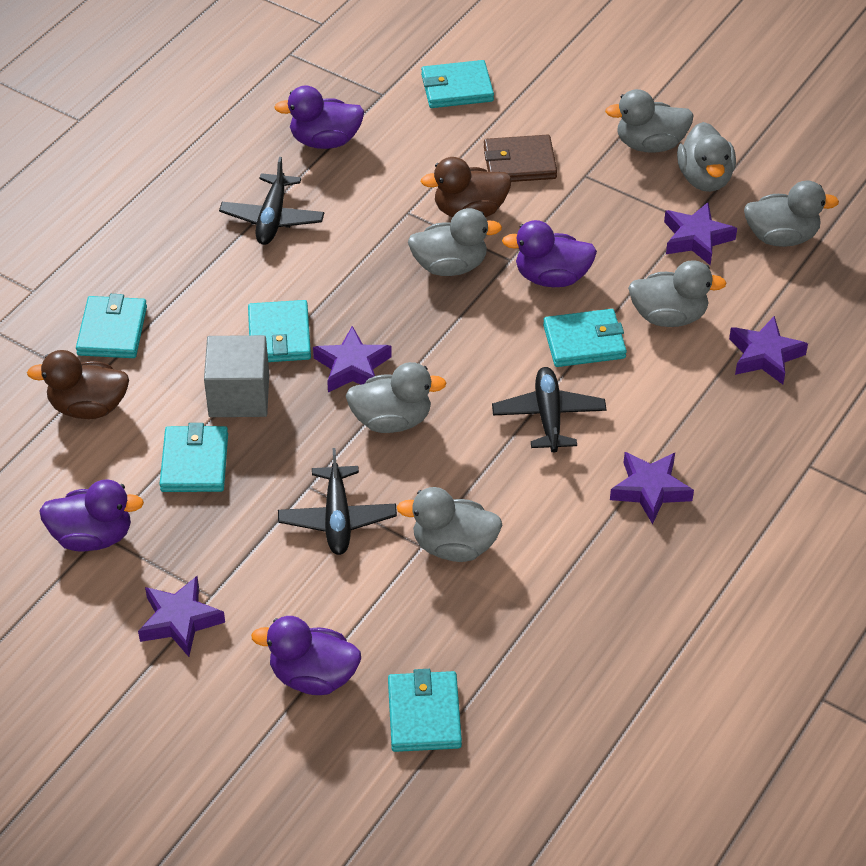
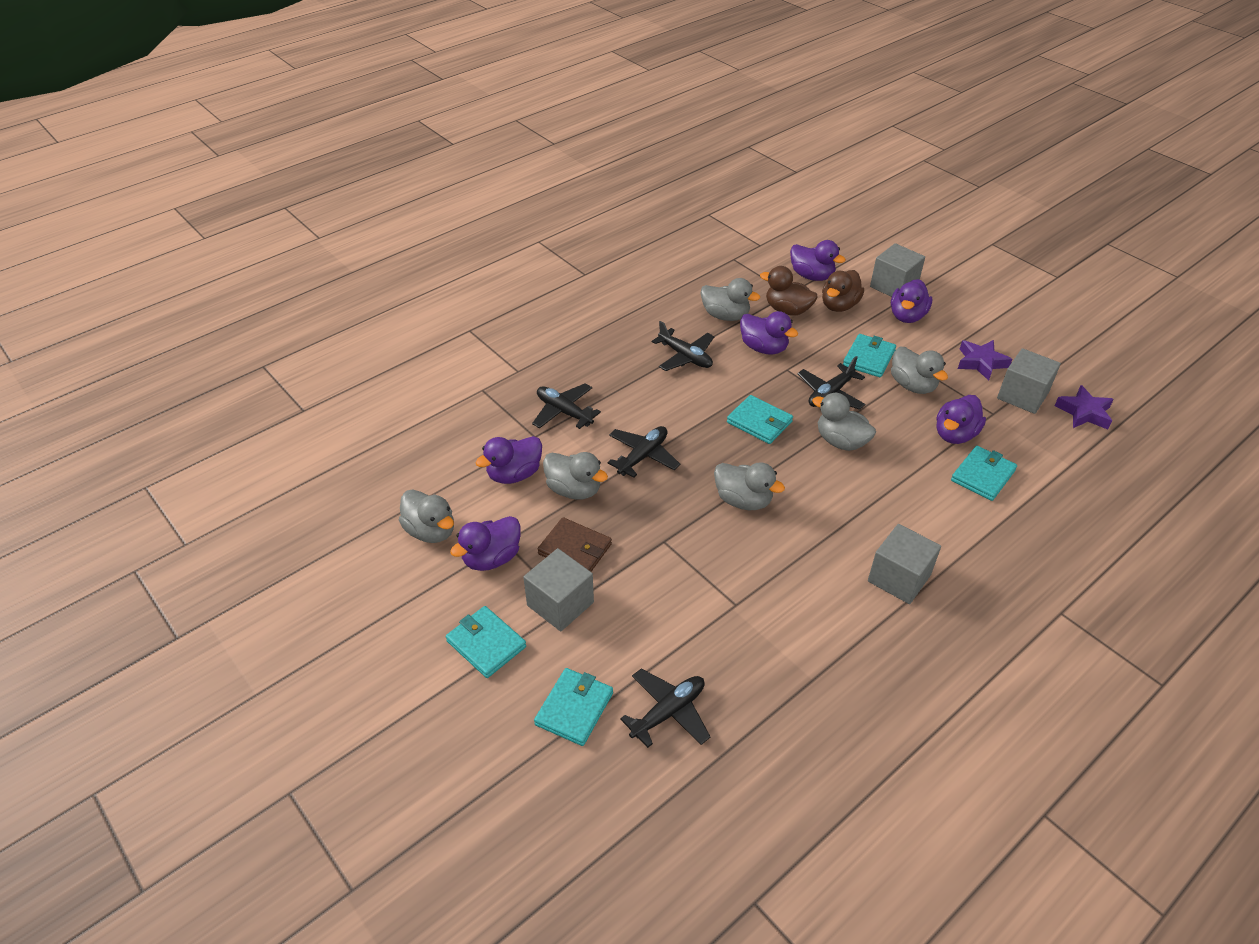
black plane: [219,157,324,245] [278,448,397,555] [492,367,607,453] = 3 -> [532,383,601,429] [608,426,680,478] [620,669,711,748] [652,321,714,371] [797,356,866,410] = 5
grey cube: [204,335,269,417] = 1 -> [523,548,594,631] [868,524,941,604] [870,243,925,297] [997,348,1061,414] = 4
grey duck: [346,362,446,433] [397,487,502,562] [408,208,502,276] [605,89,693,153] [628,260,727,327] [677,122,736,192] [744,180,839,247] = 7 -> [399,489,454,543] [543,452,608,500] [701,278,760,321] [714,462,785,510] [812,393,876,451] [891,347,948,394] = 6
purple duck: [39,479,144,552] [251,616,361,695] [274,86,365,149] [502,220,597,287] = 4 -> [450,516,521,571] [475,436,542,484] [740,311,798,355] [790,240,846,281] [891,279,932,323] [936,395,986,444] = 6
purple star: [138,576,225,657] [313,326,392,392] [610,452,694,524] [664,202,737,266] [729,316,808,384] = 5 -> [958,340,1012,381] [1055,385,1114,429] = 2
turquoise wallet: [76,294,147,358] [160,423,228,492] [248,300,311,362] [388,669,462,752] [421,60,494,108] [543,309,627,367] = 6 -> [446,606,526,678] [534,668,613,746] [727,395,793,444] [843,334,896,377] [951,446,1017,501] = 5

